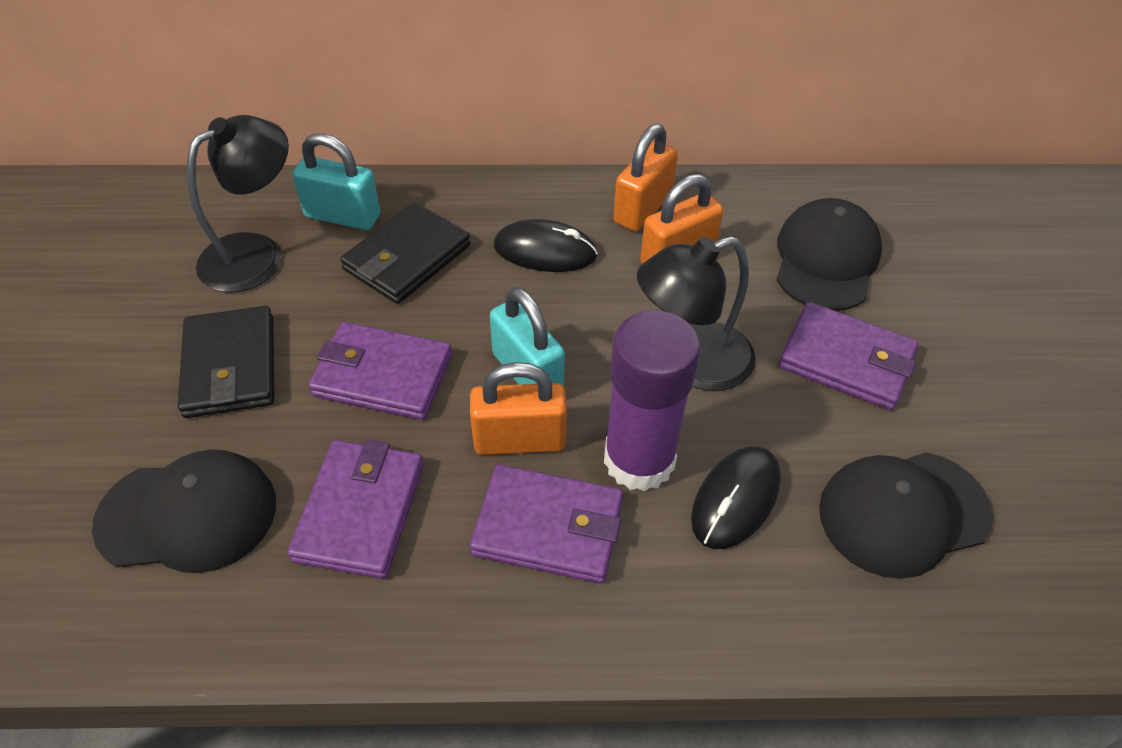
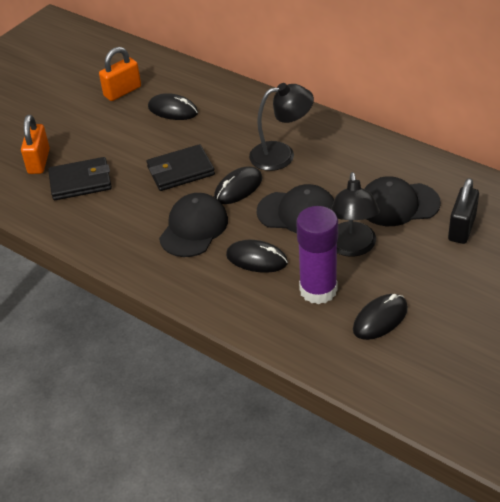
black mouse: [494,219,598,272] [691,446,781,549] = 2 -> [148,93,198,120] [214,167,262,204] [226,240,288,273] [353,294,408,340] = 4
black padlock: none = 0 -> [448,178,479,244] = 1
orange padlock: [470,362,567,455] [613,124,678,231] [640,174,723,264] = 3 -> [21,115,50,174] [99,47,141,101] = 2
purple wallet: [287,439,424,579] [308,322,452,420] [470,464,623,584] [779,302,918,410] = 4 -> none = 0
turquoise padlock: [292,133,380,230] [490,287,565,387] = 2 -> none = 0

